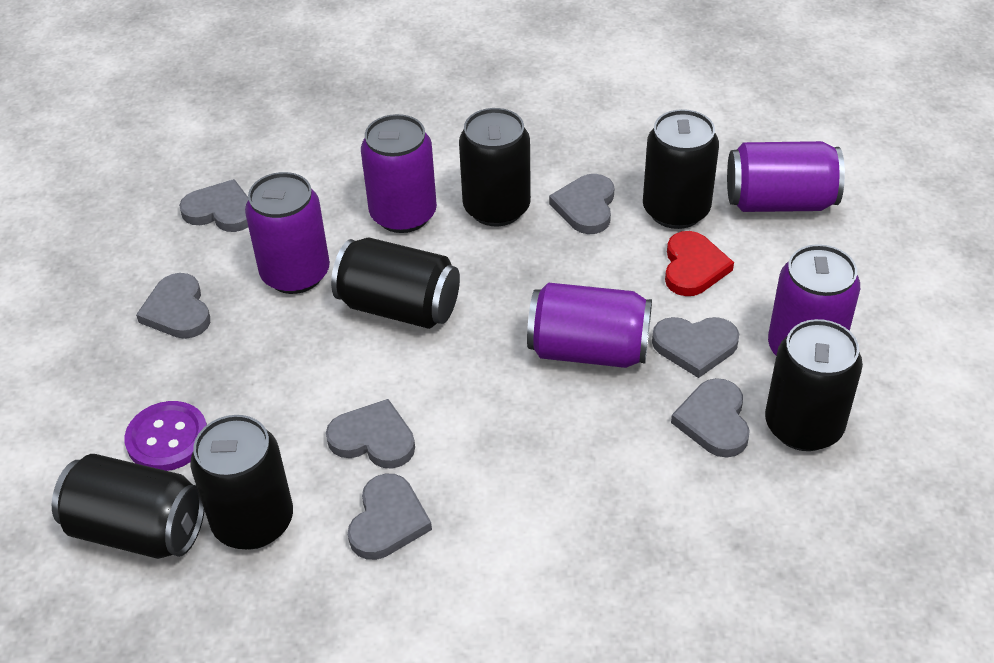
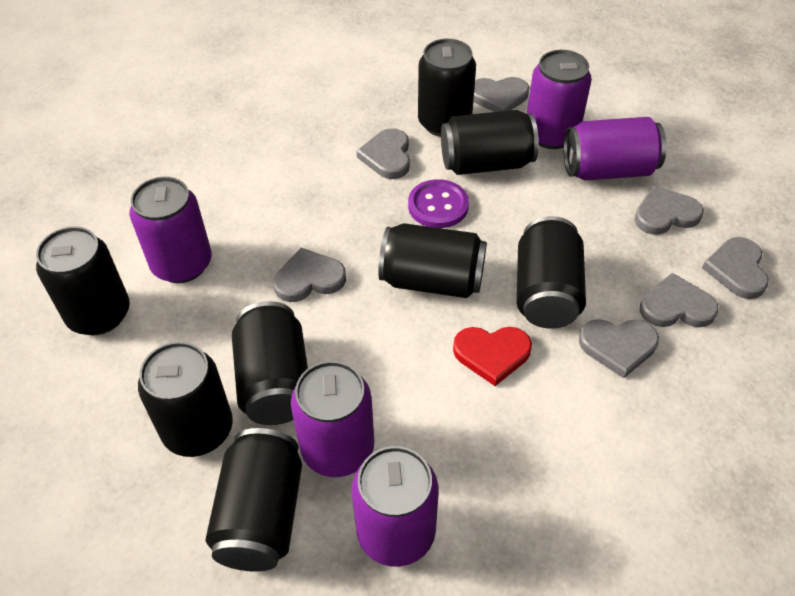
black can: [52,454,205,559] [190,415,293,549] [331,238,460,329] [459,108,531,226] [643,109,719,229] [765,319,863,451] = 6 -> [36,226,130,335] [138,342,233,457] [206,428,302,572] [232,301,308,425] [378,223,487,298] [418,39,476,137] [441,110,539,175] [517,216,586,329] = 8

